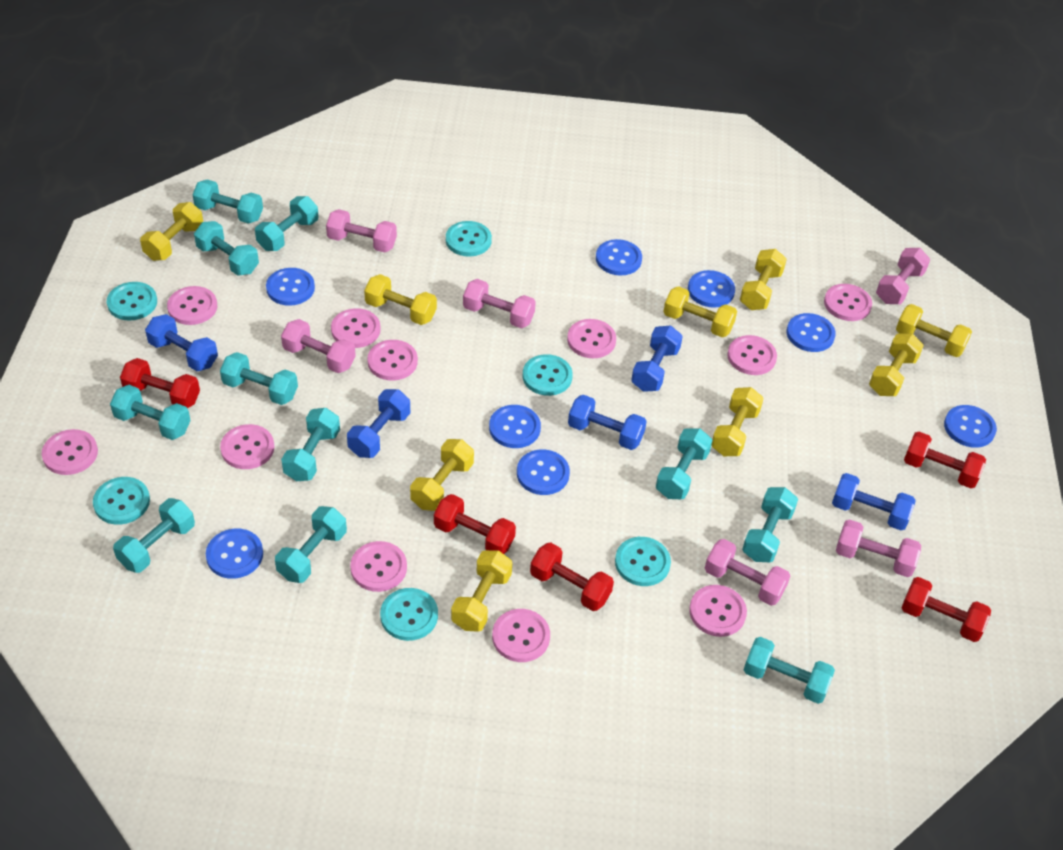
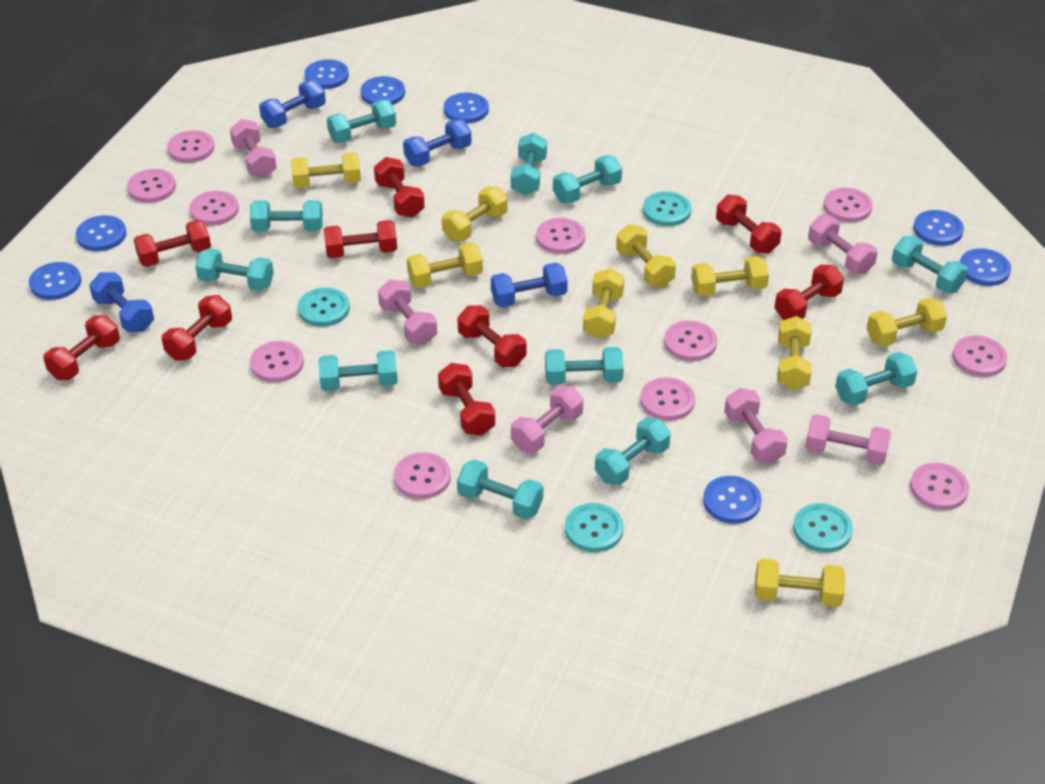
blue dumbbell: [145,314,218,371] [347,389,410,458] [568,395,647,450] [631,325,683,392] [832,473,916,530] = 5 -> [89,272,154,332] [259,80,326,128] [403,119,472,166] [491,262,568,307] = 4
red dumbbell: [120,358,200,408] [434,494,516,554] [530,542,614,611] [902,577,991,642] [904,432,986,488] = 5 -> [43,315,120,380] [134,220,211,267] [162,295,232,361] [324,220,397,258] [374,157,425,217] [438,363,495,436] [457,305,526,368] [716,194,782,254] [775,264,844,320] = 9
turquoise button: [93,477,150,525] [107,282,157,321] [380,588,438,641] [446,221,492,257] [523,354,573,396] [615,537,671,586] = 6 -> [298,288,350,327] [565,503,624,552] [643,191,691,226] [793,503,853,553] = 4

